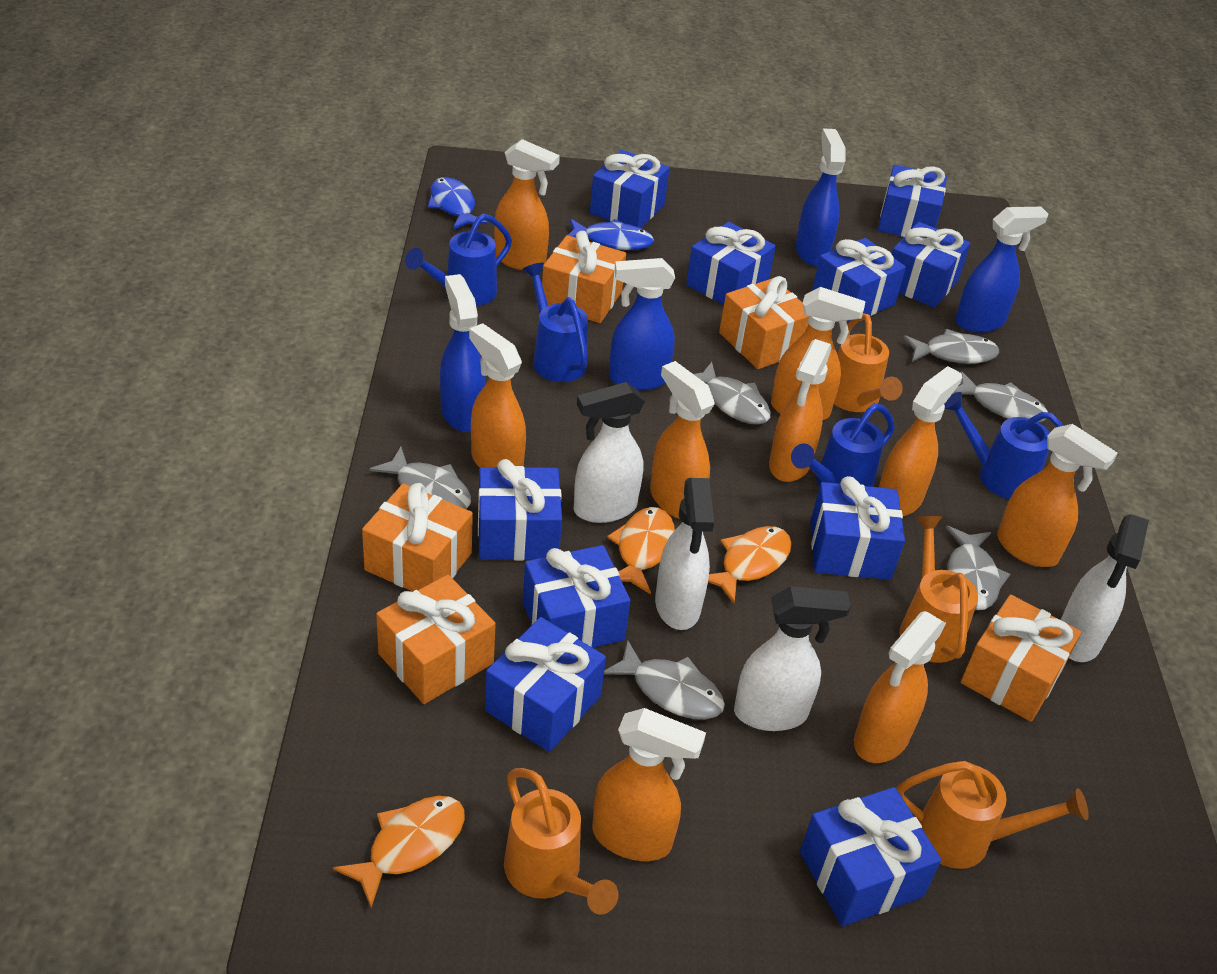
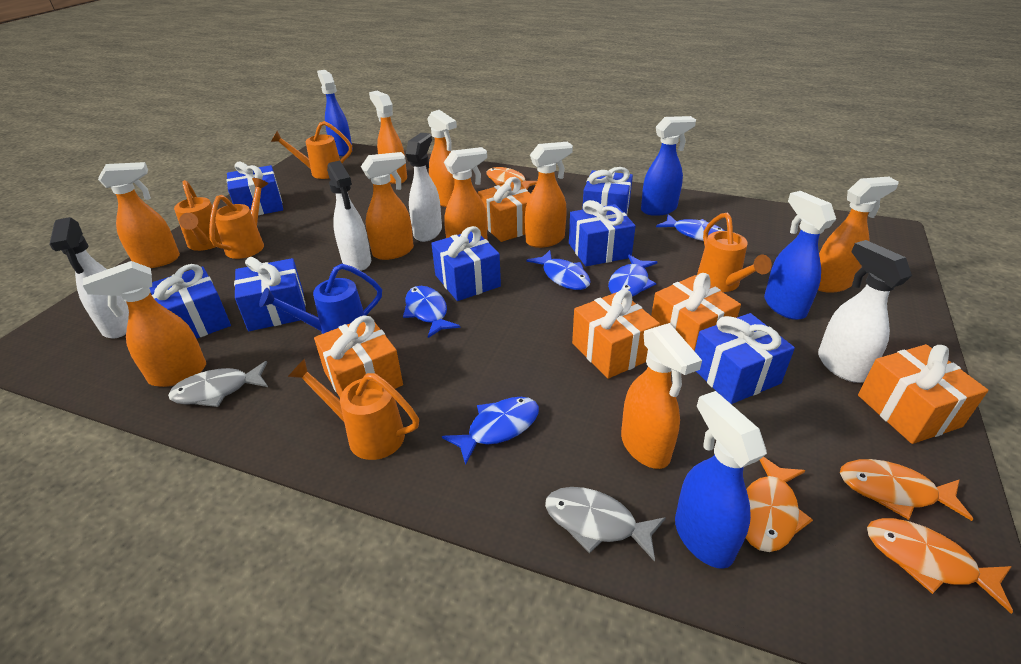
blue fish: [427,177,488,230] [568,218,654,250] = 2 -> [403,286,460,338] [442,397,539,465] [527,250,591,290] [608,255,658,297] [656,214,725,241] = 5
blue gift: [478,459,562,561] [485,617,606,752] [523,545,631,648] [590,150,670,228] [686,222,776,305] [800,787,941,927] [810,476,905,580] [812,238,906,322] [878,165,947,237] [892,222,970,308] = 10 -> [150,264,231,339] [227,162,283,215] [234,257,306,331] [431,226,501,301] [569,200,636,266] [582,167,633,214] [695,313,795,404] = 7
blue watering can: [405,213,512,306] [522,263,588,382] [791,403,895,487] [944,392,1064,499] = 4 -> [259,263,382,334] = 1
grey fish: [369,447,471,509] [604,640,725,720] [694,362,771,425] [903,329,999,364] [946,526,1010,610] [952,371,1048,423] = 6 -> [168,361,268,407] [545,487,666,562] = 2
orange fish: [333,796,465,908] [607,507,675,594] [708,526,792,604] = 3 -> [486,167,537,189] [746,457,813,552] [840,459,973,521] [867,518,1013,614] = 4
orange watering can: [504,768,619,915] [834,313,903,412] [896,761,1089,869] [899,516,978,663] = 4 -> [174,180,222,251] [209,178,268,259] [271,121,352,179] [288,359,419,460] [697,213,772,292] = 5

